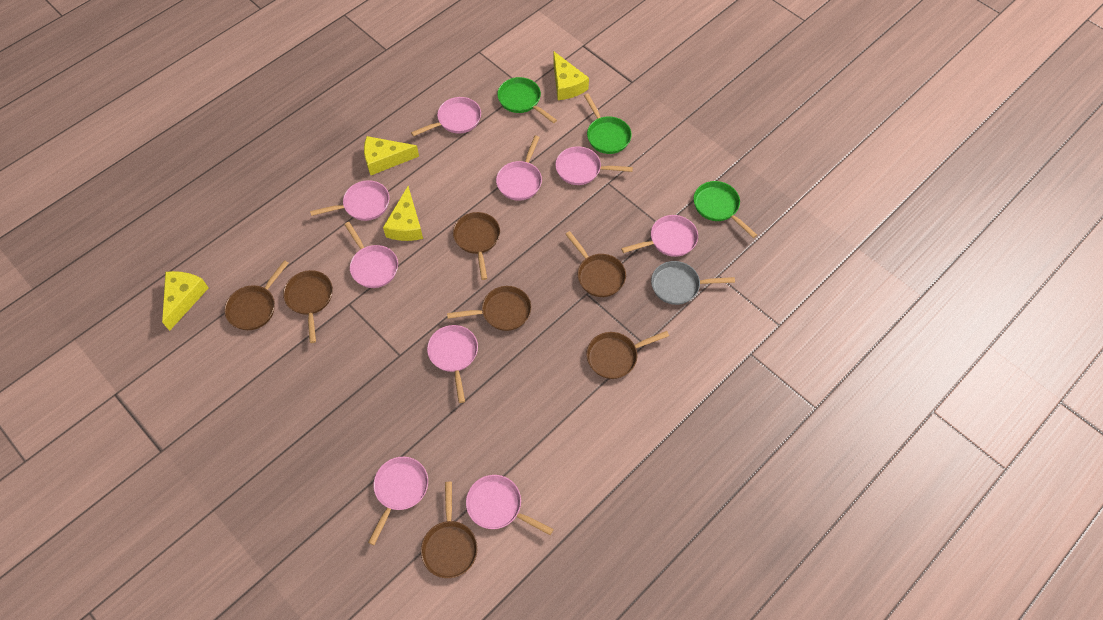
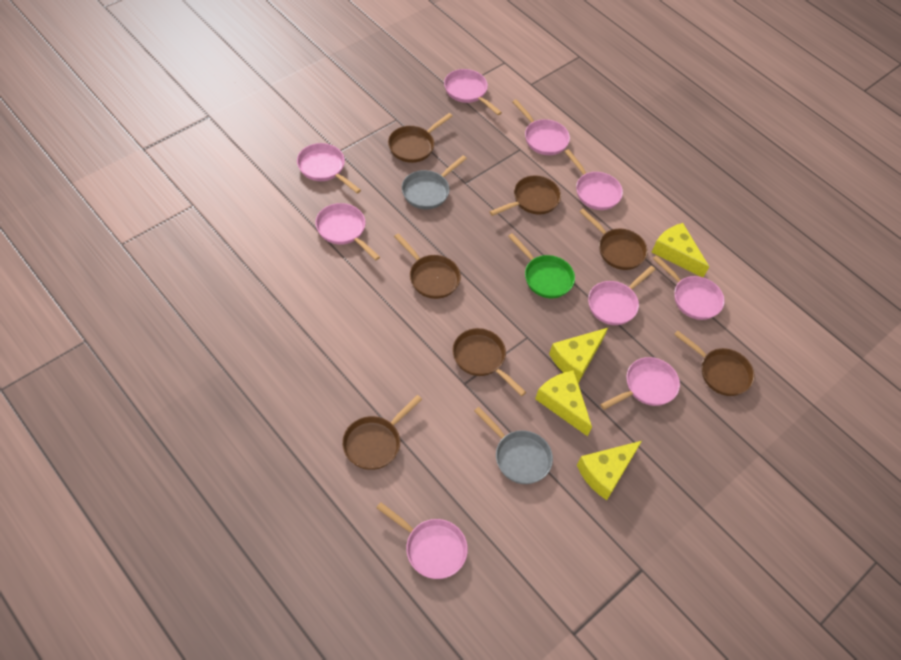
green pan: [497,77,557,123] [584,93,632,154] [693,181,757,238] = 3 -> [508,233,575,298] = 1
grey pan: [651,261,735,305] = 1 -> [402,155,467,209] [474,407,553,484] = 2

